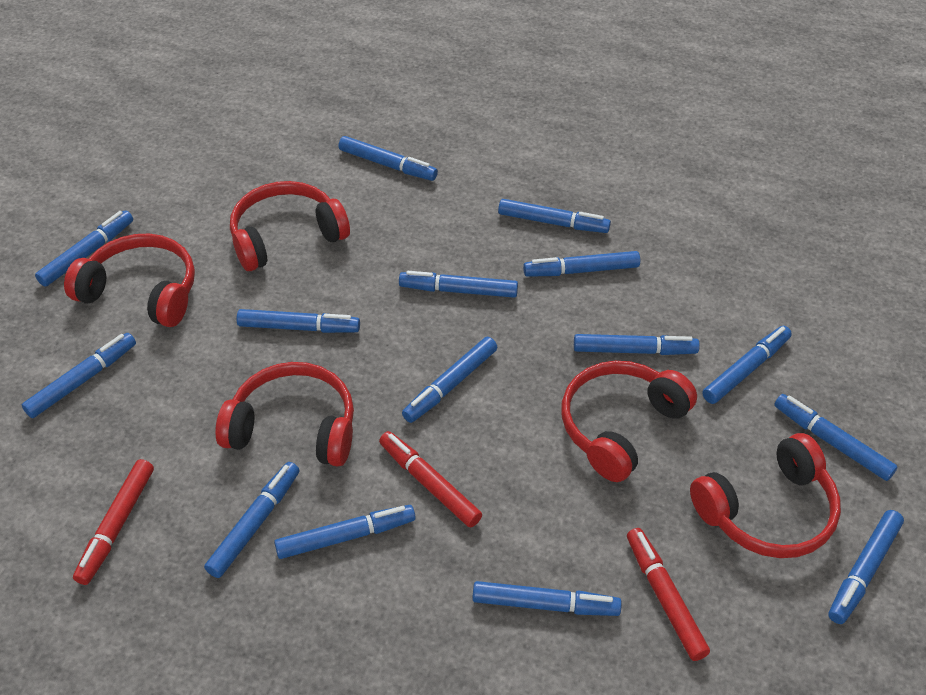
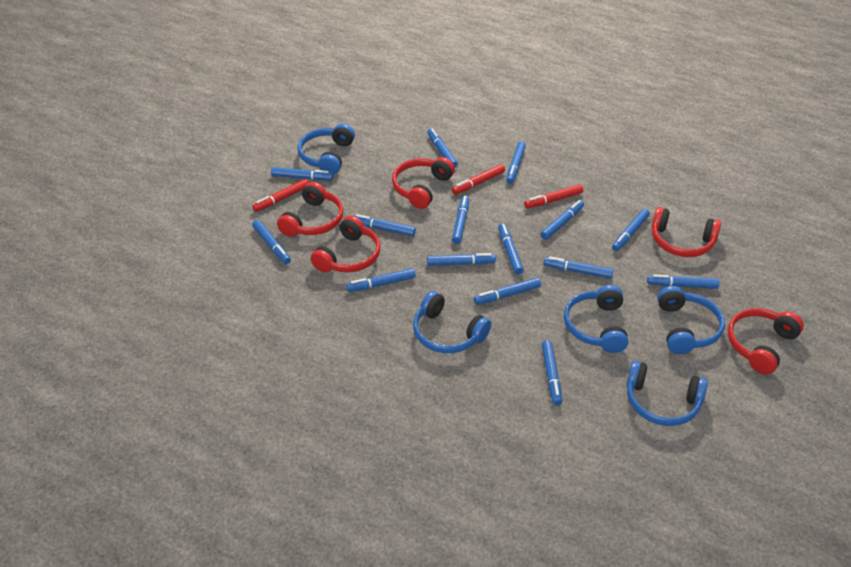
blue headphones: none = 0 -> [298,124,355,175] [413,291,491,353] [564,285,628,353] [626,361,708,426] [657,286,725,354] = 5

